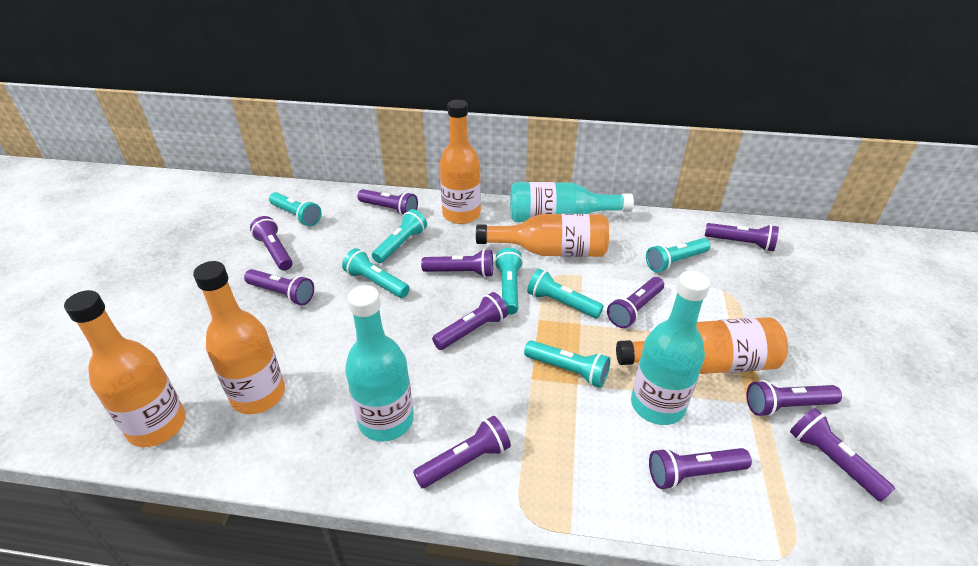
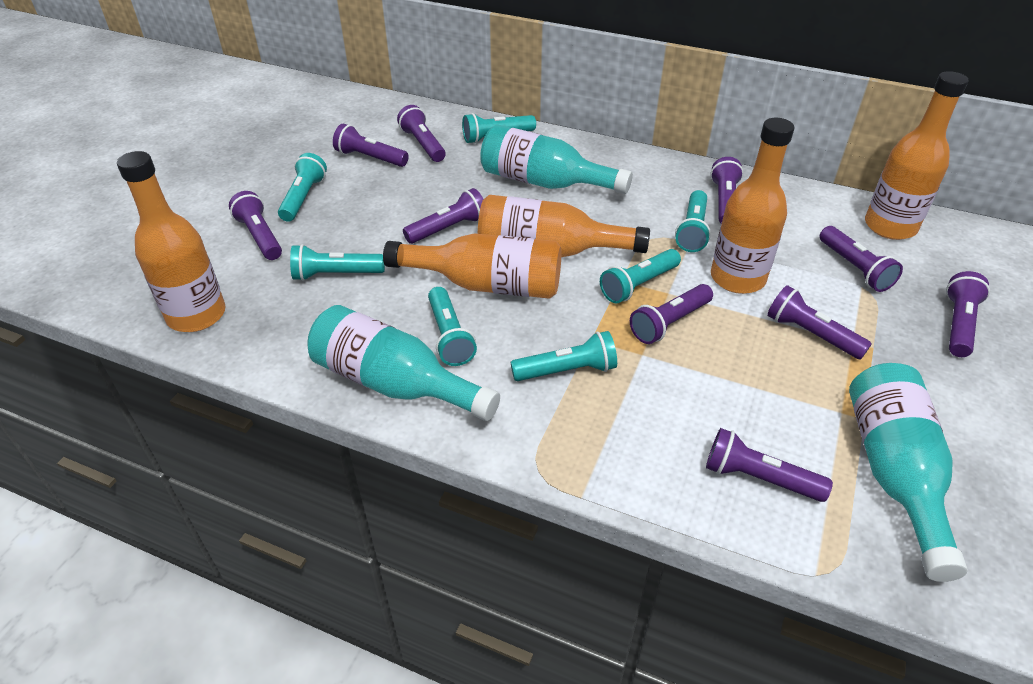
purple flashlight: [244,269,314,305] [250,216,293,271] [358,189,418,216] [413,416,511,488] [421,249,493,278] [432,292,508,350] [607,277,664,328] [649,448,752,489] [705,223,779,251] [746,380,842,417] [790,408,895,502] = 11 -> [229,191,282,260] [333,124,409,167] [397,105,446,162] [403,188,483,244] [630,284,713,344] [706,428,833,502] [710,157,743,223] [767,285,872,359] [820,226,903,292] [946,271,990,357] = 10

